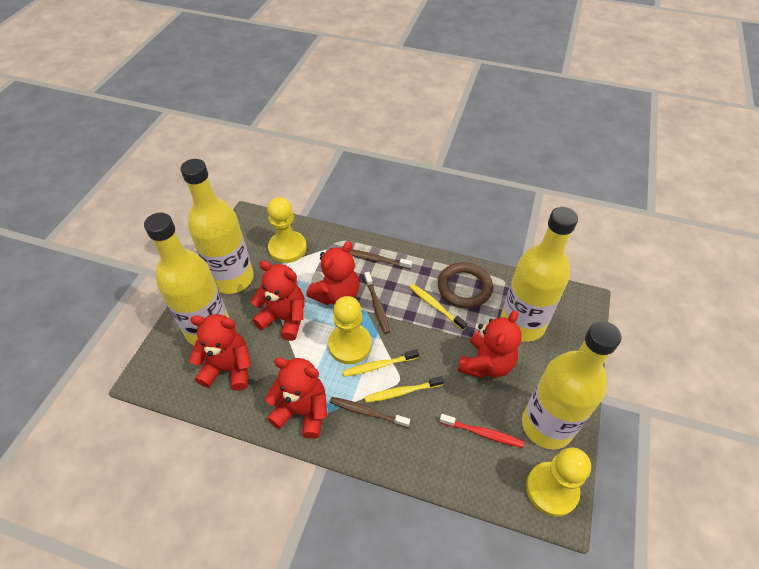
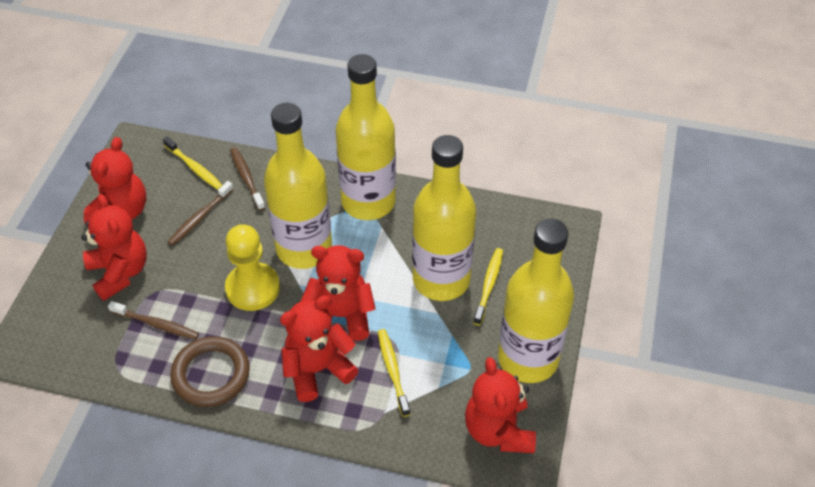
red toothbrush: [440,414,524,448] = 1 -> none = 0
yellow pawn: [267,197,307,263] [328,296,372,364] [526,447,591,517] = 3 -> [225,224,280,311] = 1

